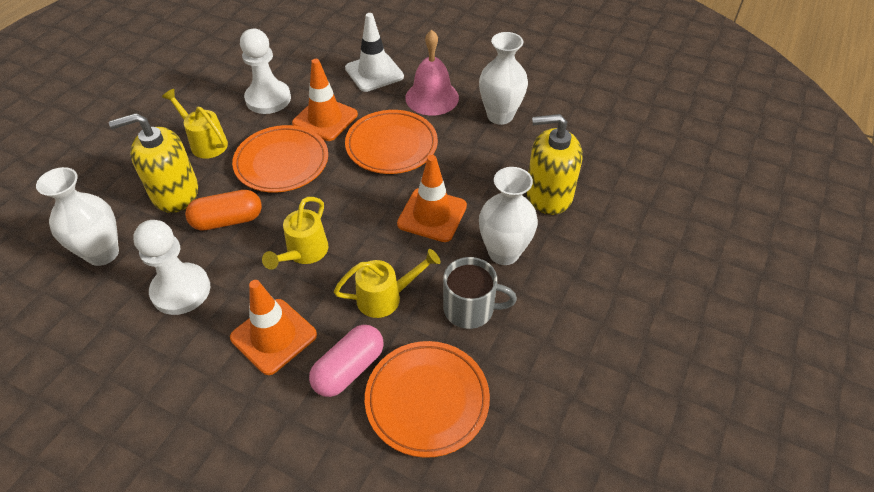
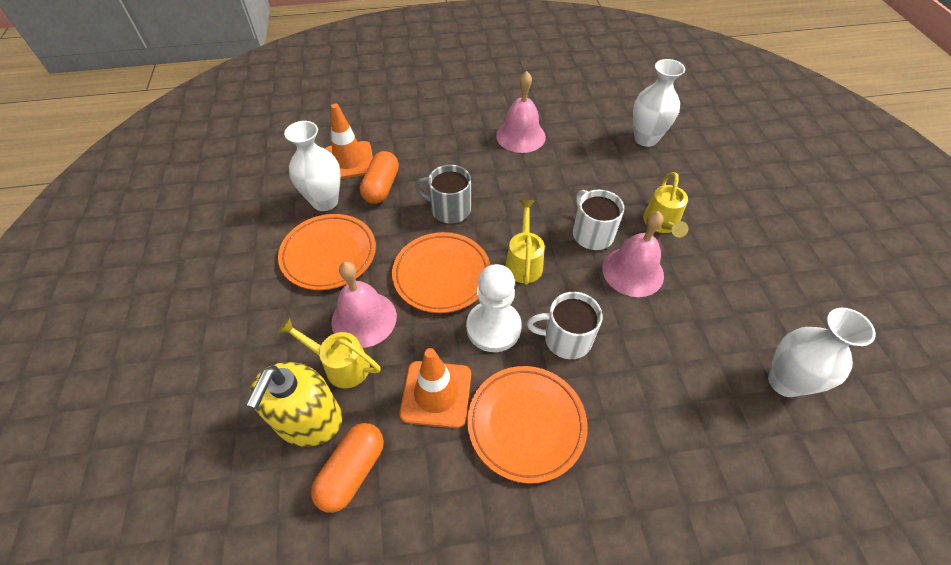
orange capsule: [185,190,262,231] = 1 -> [311,423,384,513] [360,151,399,204] = 2
orange traffic cone: [230,280,317,375] [292,59,358,141] [397,155,467,242] = 3 -> [325,103,373,179] [399,348,471,428] = 2
pink bell: [405,30,459,116] = 1 -> [331,262,397,348] [496,71,546,153] [602,211,664,297] = 3
pink capsule: [309,325,383,397] = 1 -> none = 0
white mug: none = 0 -> [527,292,603,359] [573,190,624,250] = 2
white pawn: [133,220,210,315] [240,29,291,114] = 2 -> [466,264,522,352] = 1
white traffic cone: [345,13,404,92] = 1 -> none = 0
yellow soap dispenser: [109,113,198,213] [526,114,583,215] = 2 -> [246,362,342,447] = 1

